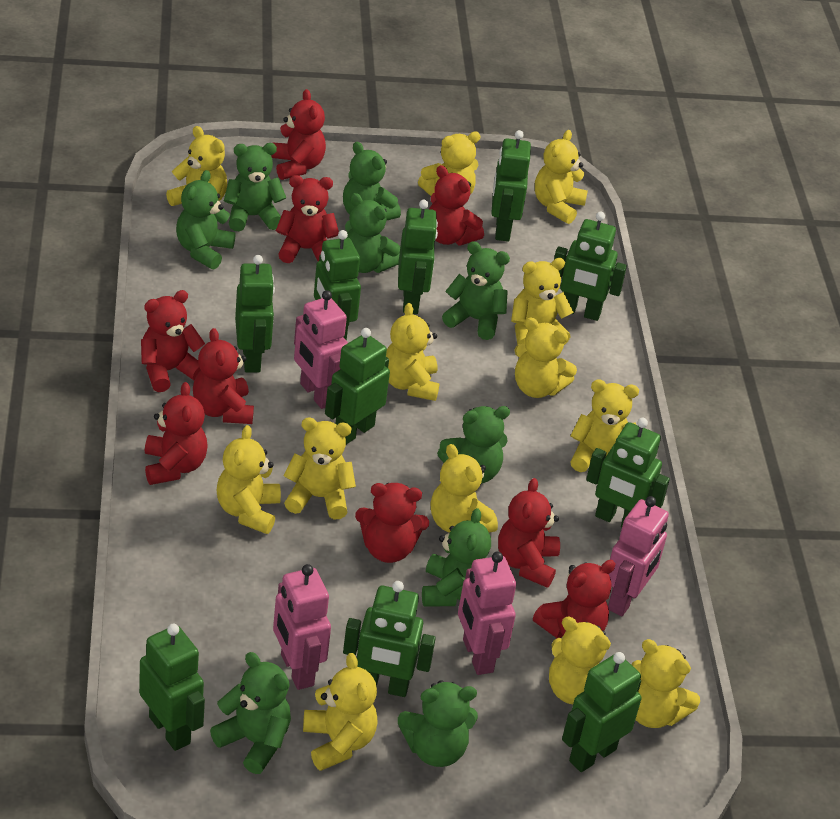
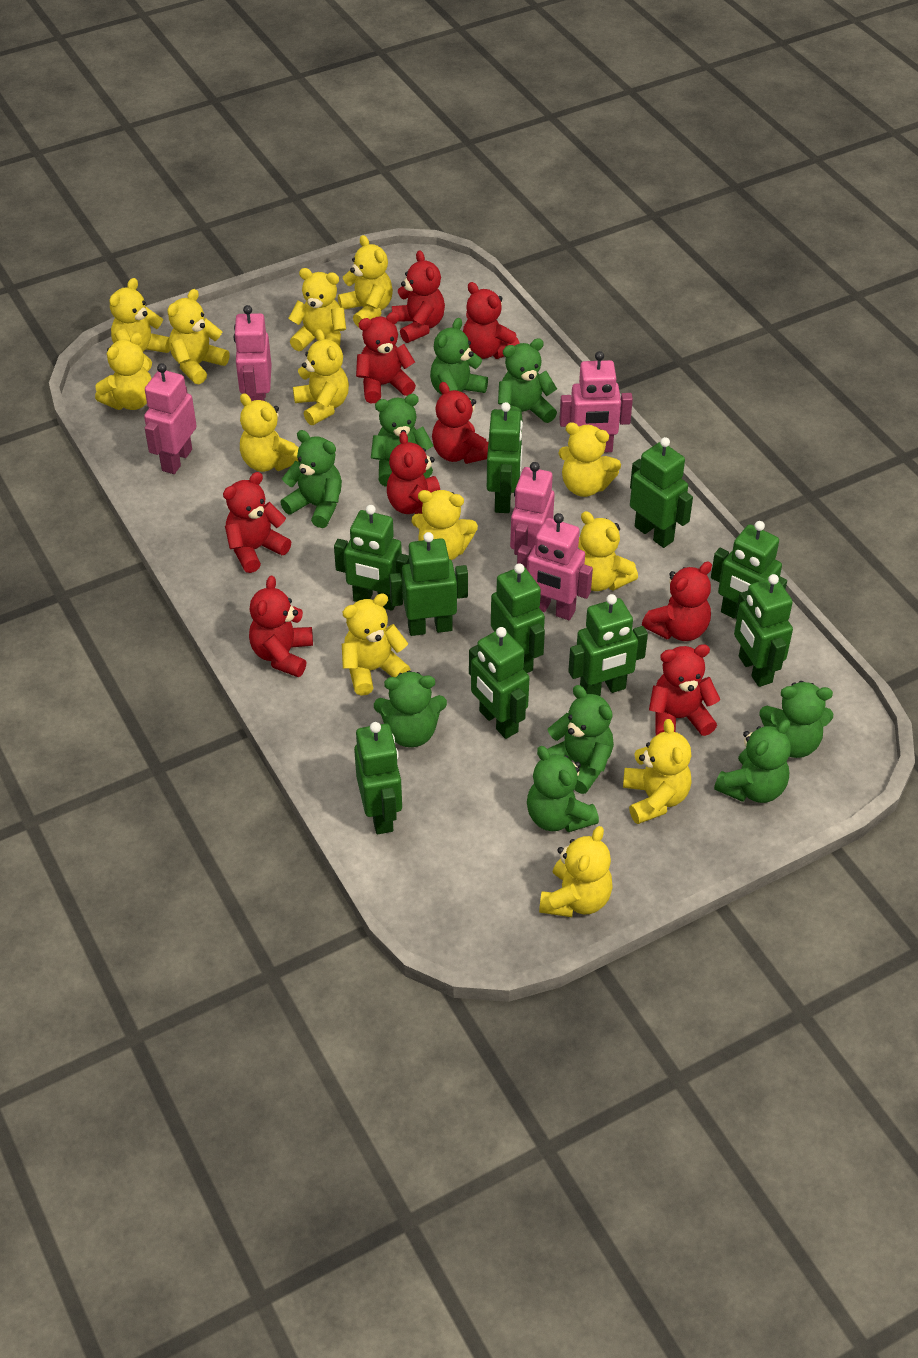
pink robot: [273,564,331,690] [294,290,348,409] [458,552,516,675] [608,496,669,616] = 4 -> [144,363,197,474] [233,305,272,402] [510,462,555,555] [517,513,593,620] [559,351,633,453] = 5

